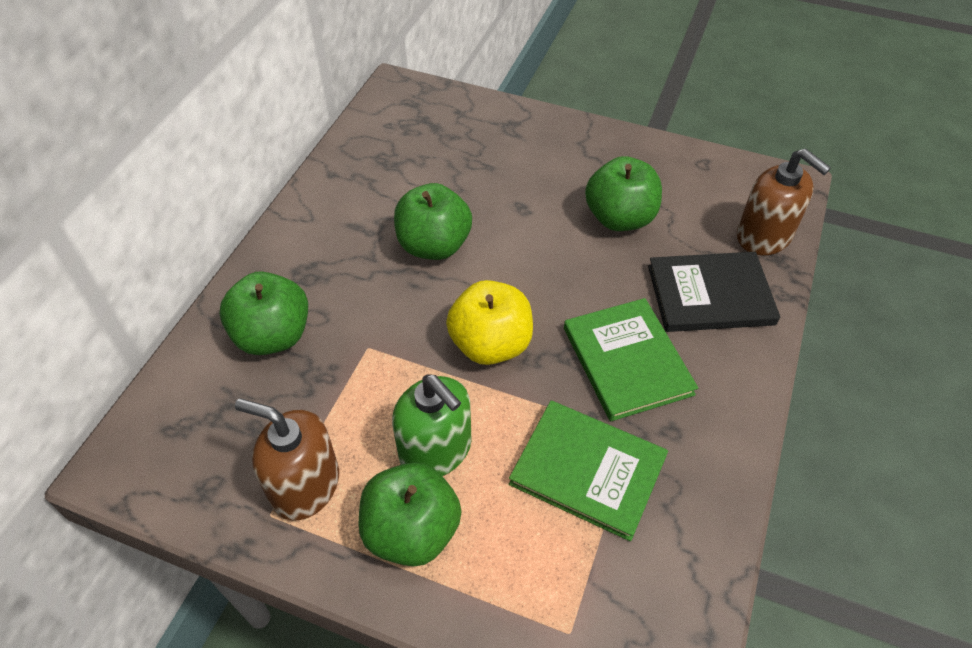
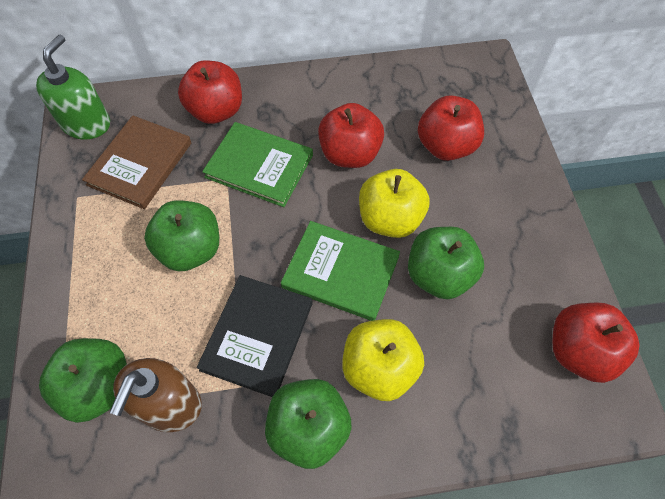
brown book: none = 0 -> [82,115,191,209] = 1
brown soap dispenser: [235,398,339,520] [737,148,831,255] = 2 -> [109,358,202,432] = 1
red apple: none = 0 -> [178,60,242,124] [318,103,384,168] [418,95,484,161] [552,303,640,383] = 4
yellow apple: [446,280,533,365] = 1 -> [342,319,424,401] [359,169,430,238] = 2

